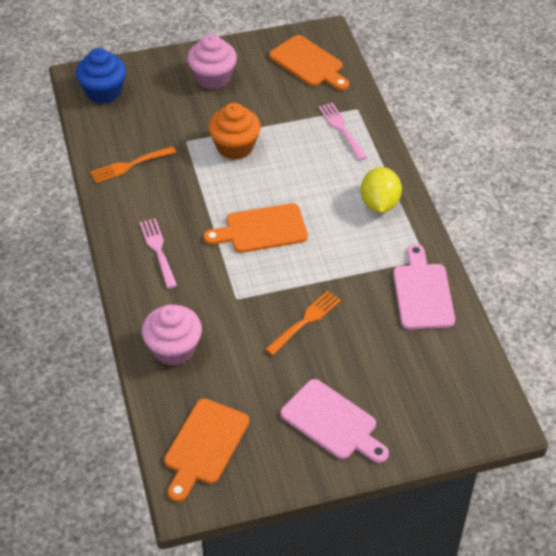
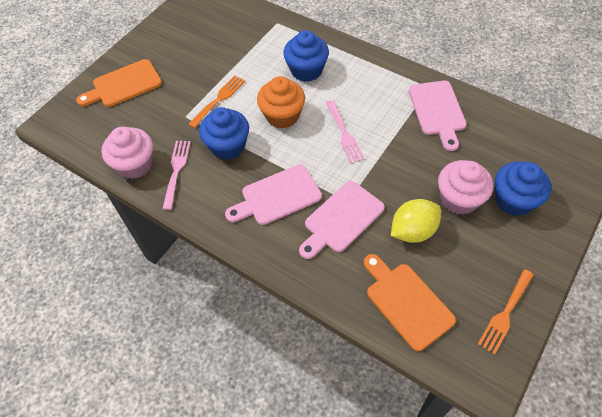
blue cupcake: [76,48,126,104] = 1 -> [199,107,249,160] [283,30,329,82] [495,161,552,216] = 3
orange cutting board: [164,398,249,502] [204,203,308,253] [269,35,349,90] = 3 -> [76,59,162,107] [364,254,456,351] = 2
pink cutting board: [281,379,389,463] [393,244,455,329] = 2 -> [225,164,322,225] [299,181,385,259] [409,81,467,151] = 3

